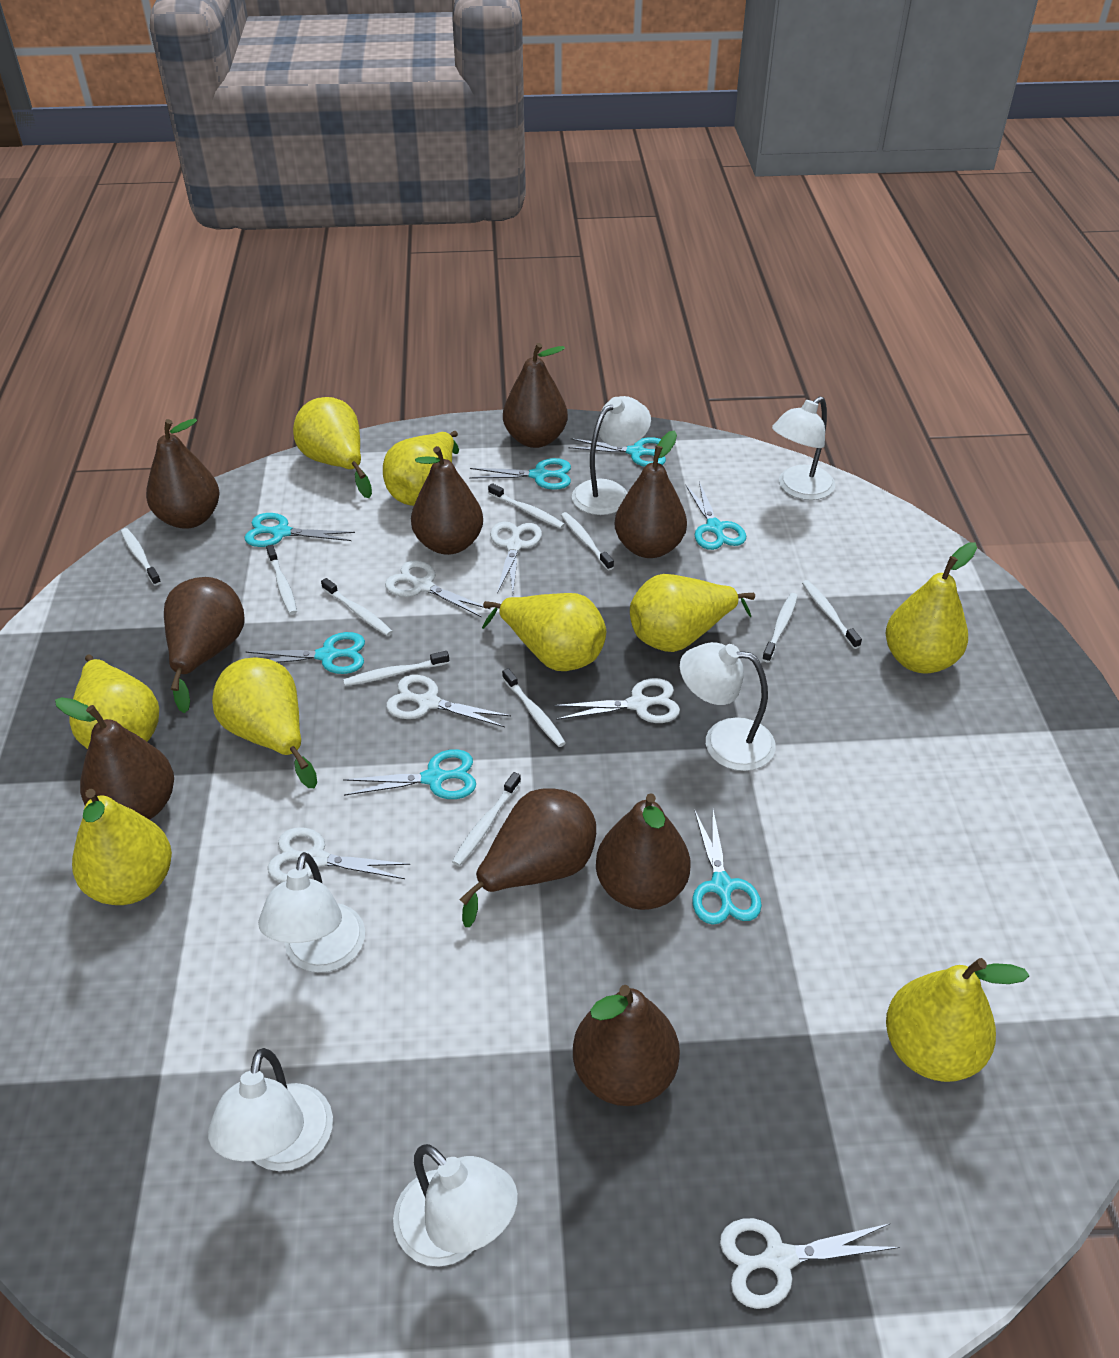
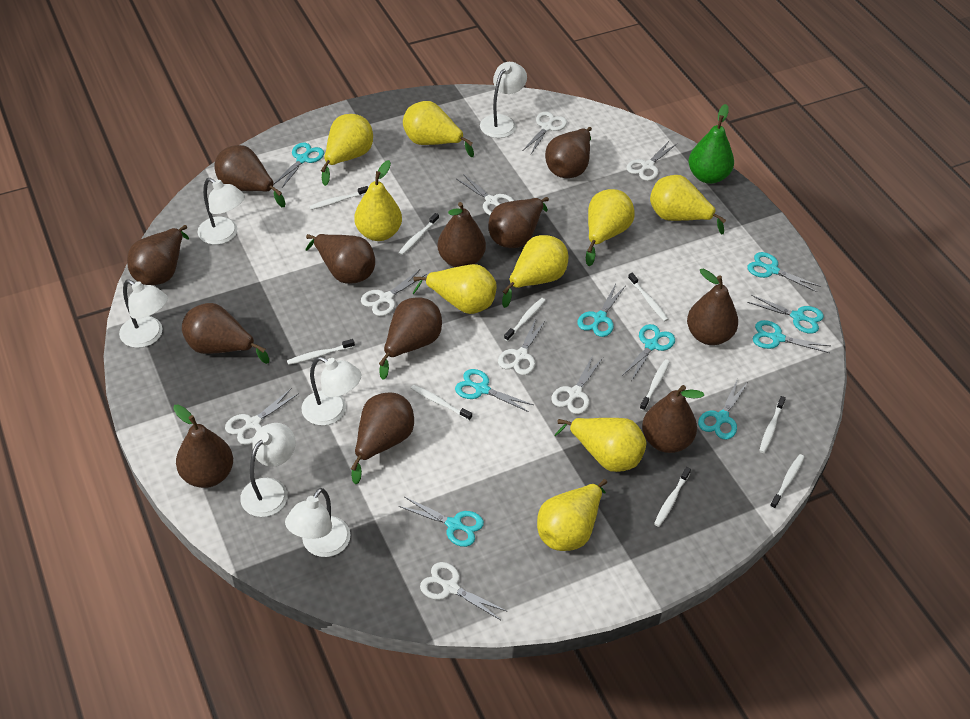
brown pear: [55,697,174,820] [146,419,220,529] [164,577,245,713] [411,446,483,555] [459,788,596,927] [503,343,568,448] [573,985,680,1106] [596,793,690,910] [615,430,687,558] = 9 -> [127,225,189,285] [173,404,233,488] [182,303,269,364] [214,145,285,207] [306,234,375,284] [351,392,414,484] [379,298,442,380] [438,202,486,267] [488,197,549,248] [545,127,592,178] [642,385,704,453] [687,269,738,345] = 12
green pear: none = 0 -> [689,104,734,184] = 1
turquoise scissors: [244,513,355,547] [245,632,365,674] [343,749,476,799] [469,458,571,490] [568,437,666,467] [685,482,746,550] [692,809,762,925] = 7 -> [273,143,324,188] [399,497,484,547] [455,369,533,412] [577,284,626,337] [622,324,675,381] [698,379,748,440] [747,252,821,292] [747,295,824,334] [753,320,830,353] = 9
white scissors: [268,827,410,882] [385,560,491,617] [386,675,511,727] [490,521,542,593] [554,678,680,723] [720,1218,900,1309] = 6 -> [225,388,299,445] [361,269,427,316] [420,562,506,620] [456,174,514,215] [498,318,546,375] [523,111,567,154] [551,355,603,414] [626,140,678,181] = 8

